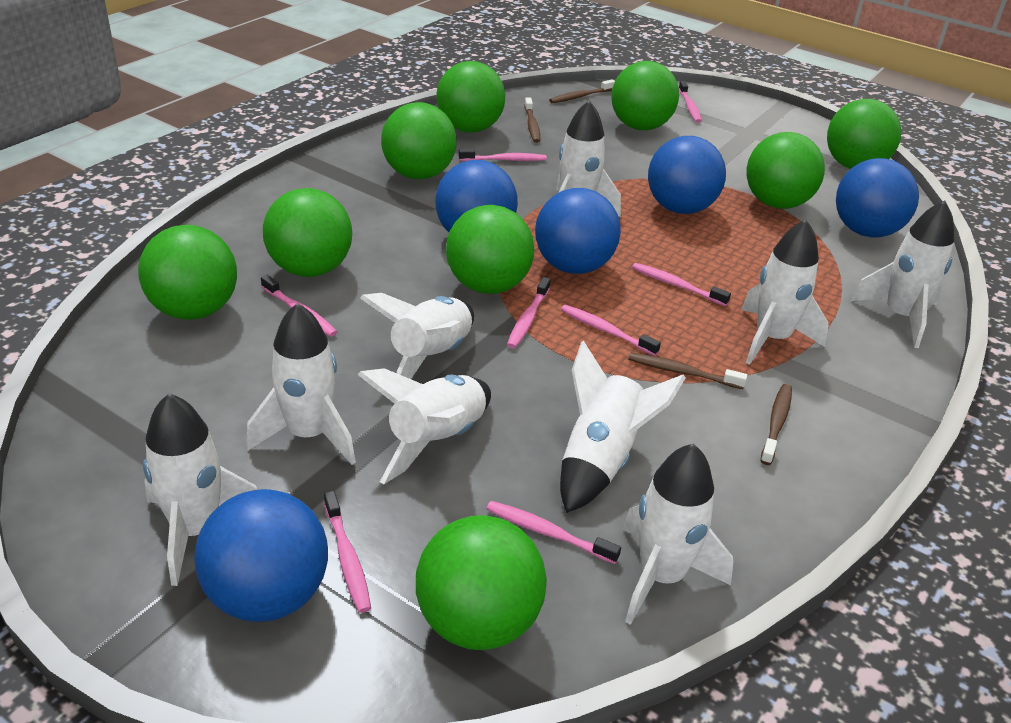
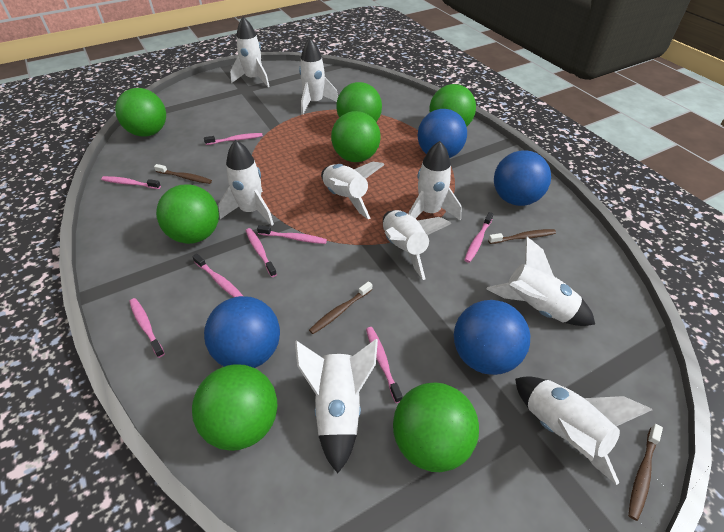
blue ball: [194,489,328,622] [435,160,518,232] [535,188,621,274] [648,136,726,214] [836,158,919,238] = 5 -> [204,296,280,368] [417,109,467,158] [454,300,530,375] [494,150,551,206] = 4
green ball: [138,225,237,320] [263,188,352,277] [381,102,456,179] [416,515,547,650] [436,61,505,133] [446,205,534,294] [611,61,679,130] [747,132,825,209] [827,99,901,169] = 9 -> [115,88,166,137] [156,184,219,244] [192,364,277,451] [331,111,381,162] [336,82,382,122] [393,383,479,472] [429,84,476,127] = 7

